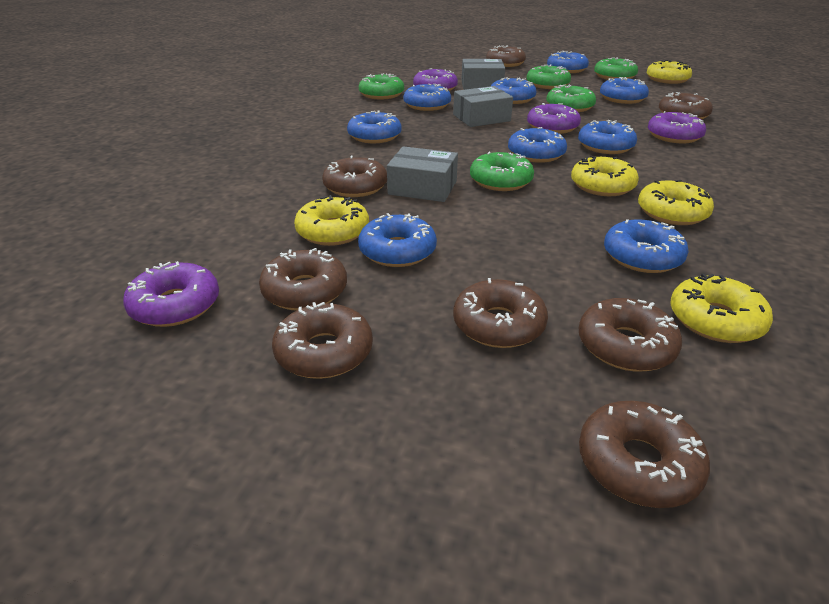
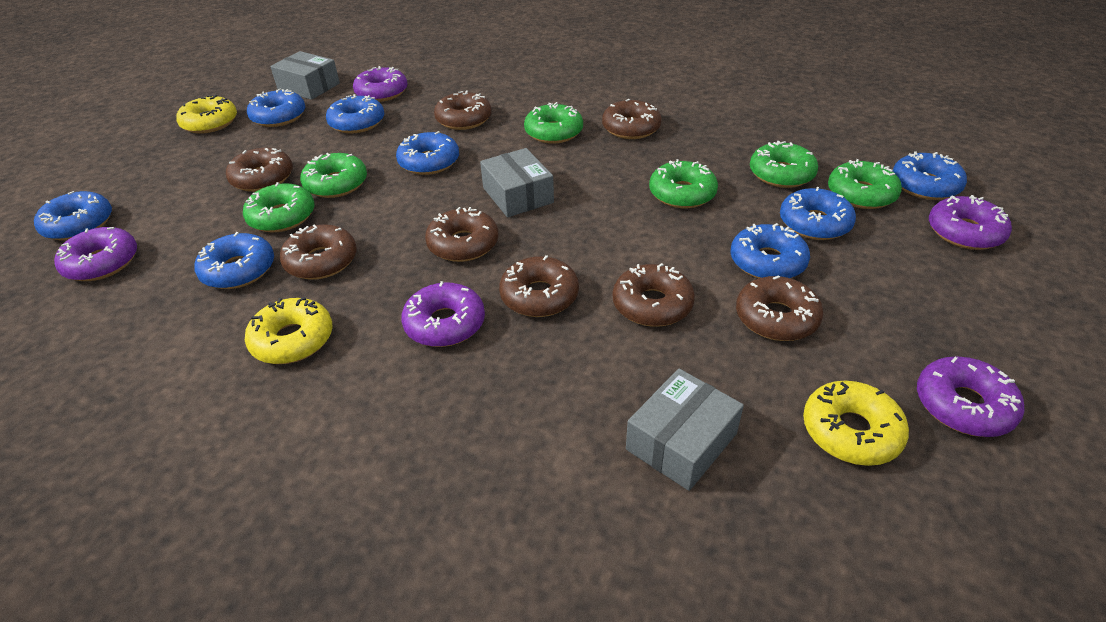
blue donut: [347,110,401,143] [358,213,437,267] [403,84,451,111] [491,77,536,104] [508,127,567,163] [547,51,589,73] [578,120,637,154] [600,77,649,104] [604,219,689,273] = 9 -> [34,191,112,241] [194,232,274,289] [247,89,305,127] [326,94,384,133] [396,131,459,175] [730,223,810,278] [780,187,856,240] [893,151,967,200] = 8
green donut: [359,73,404,100] [470,152,534,191] [526,65,571,89] [547,84,596,112] [594,57,638,80] = 5 -> [243,182,314,233] [300,153,367,198] [524,102,583,144] [649,159,718,208] [750,141,818,188] [828,159,902,209] = 6
purple donut: [123,261,219,327] [413,68,458,91] [527,103,581,134] [648,111,706,144] = 4 -> [54,227,137,281] [353,66,407,102] [401,281,485,347] [917,357,1024,437] [929,195,1012,250] = 5
yellow donut: [294,195,369,246] [571,156,639,196] [638,180,714,225] [647,60,692,84] [670,274,773,343] = 5 -> [176,95,237,134] [245,297,332,364] [803,381,909,466] = 3

